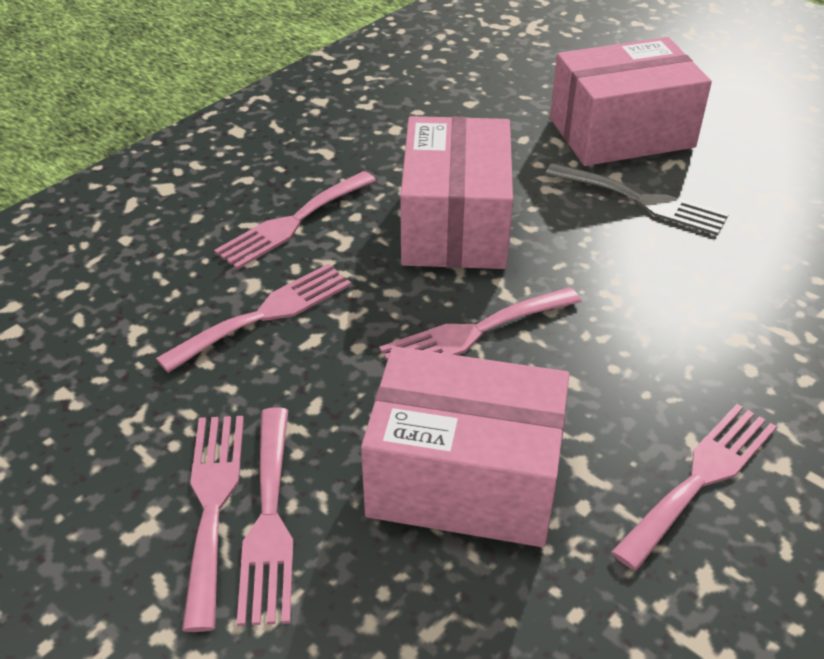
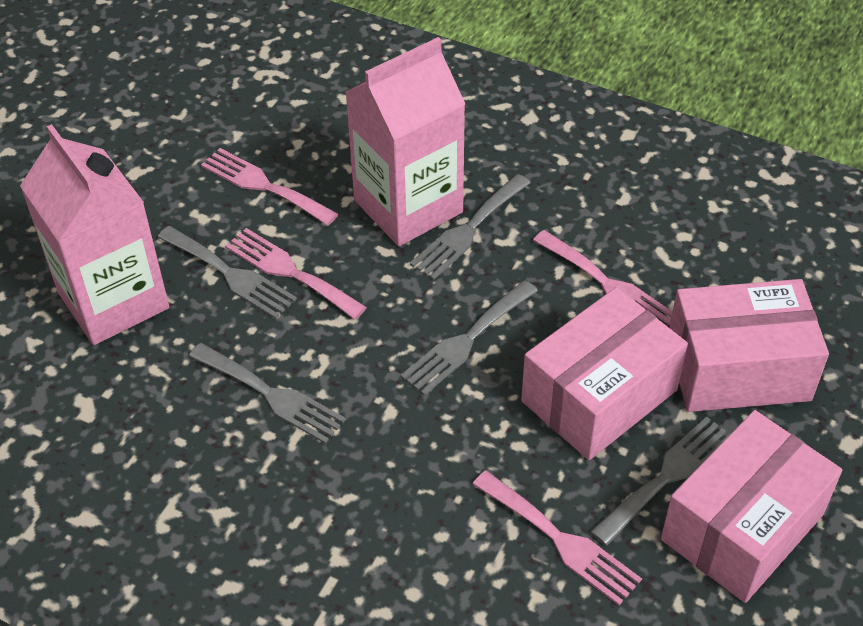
grey fork: [545,163,729,236] = 1 -> [158,226,297,319] [189,343,346,444] [401,280,538,396] [410,174,530,280] [590,416,730,546] = 5
pink carton: none = 0 -> [20,124,169,345] [345,37,465,246] = 2
pink fork: [156,264,351,373] [182,416,244,632] [214,171,376,270] [237,407,293,626] [379,287,581,361] [611,404,777,571] = 6 -> [201,148,338,225] [225,228,367,320] [472,470,642,605] [533,230,672,326] = 4

